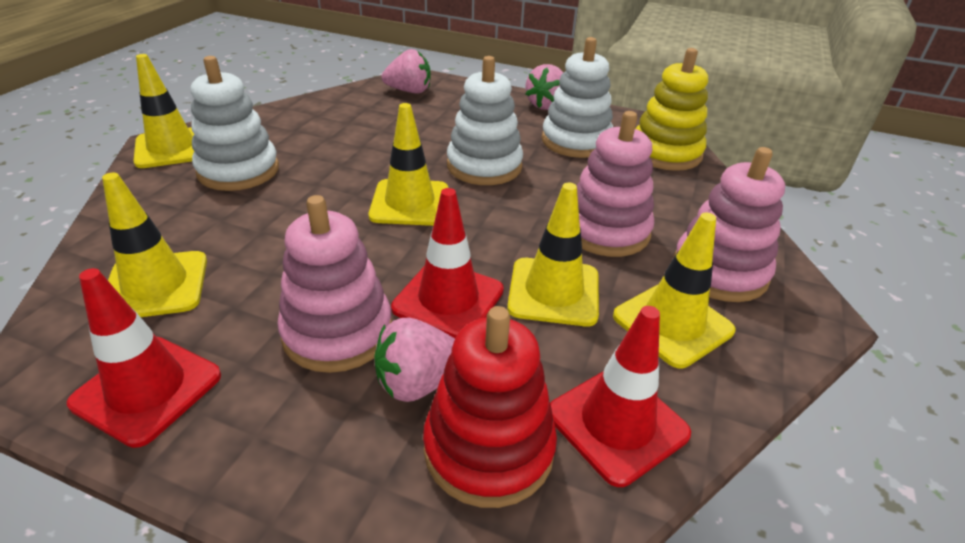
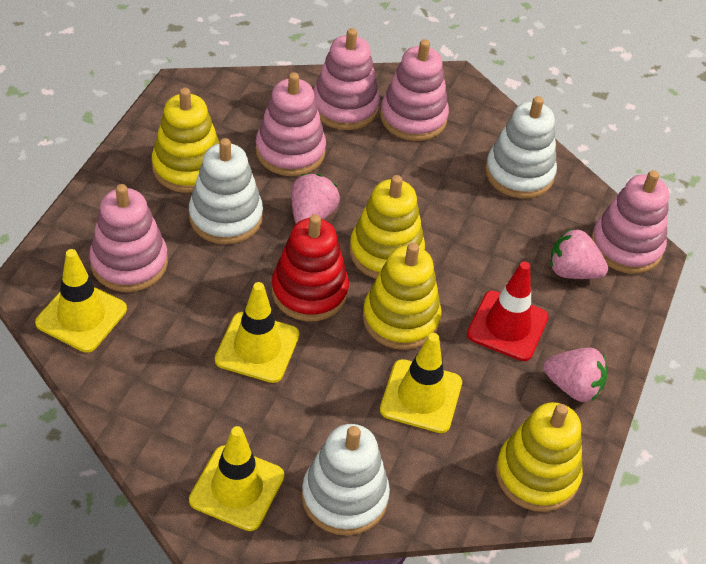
pink stacking toy: [277,195,392,373] [576,111,654,257] [673,147,785,302] = 3 -> [89,184,168,292] [255,72,326,176] [313,28,380,130] [380,39,449,141] [591,170,669,274] = 5
red traffic cone: [67,268,221,448] [391,188,504,338] [550,306,691,487] = 3 -> [467,261,548,361] = 1
yellow stacking toy: [635,48,708,171] = 1 -> [152,88,220,193] [350,175,425,279] [363,243,442,350] [496,402,583,512] = 4
yellow traffic cone: [102,173,207,317] [133,54,194,168] [369,103,449,226] [507,183,599,327] [613,212,735,368] = 5 -> [35,249,127,353] [189,426,284,531] [215,282,299,383] [380,333,462,433] = 4

